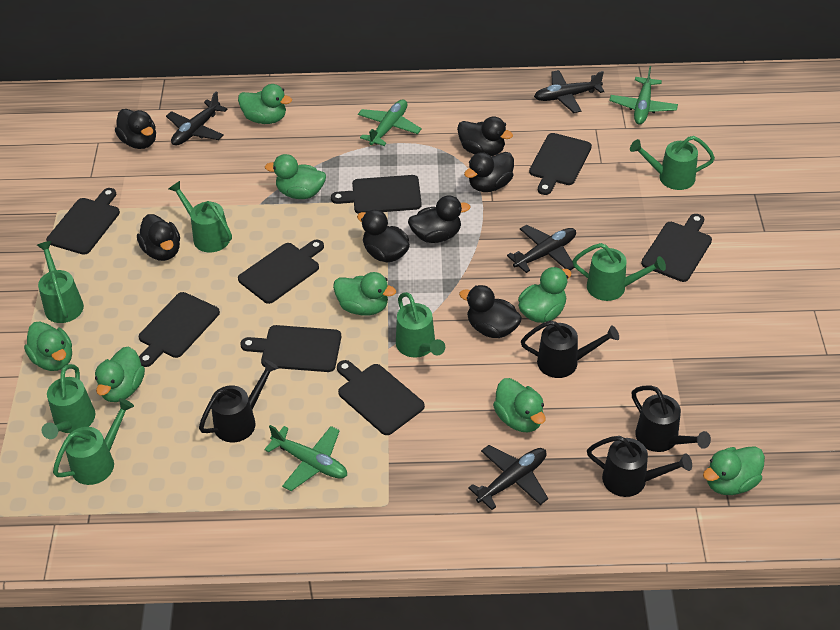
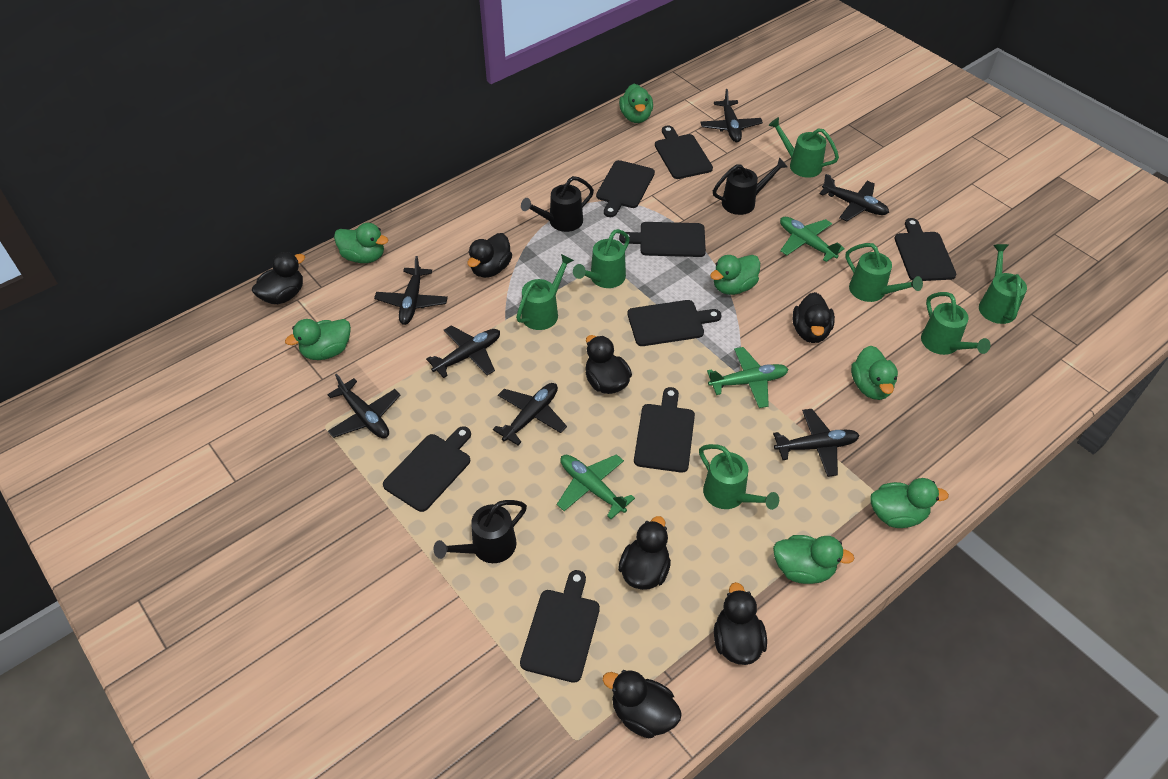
black plane: [166,91,228,146] [468,445,548,510] [507,225,576,273] [534,70,604,113] = 4 -> [327,374,400,438] [374,256,448,325] [426,325,500,378] [493,383,567,445] [700,89,763,142] [773,409,860,477] [819,174,889,221] = 7
black watering can: [199,360,279,442] [521,321,619,378] [587,436,692,497] [632,386,711,452] = 4 -> [434,500,527,563] [521,176,594,232] [713,157,787,215] = 3
green duck: [24,322,72,371] [95,346,145,402] [238,84,292,124] [265,154,326,199] [333,272,396,316] [493,378,546,432] [518,267,572,323] [703,446,765,495] = 8 -> [285,319,351,360] [334,223,389,263] [619,84,653,123] [710,255,760,295] [773,535,854,584] [851,345,898,400] [871,478,949,528] = 7

